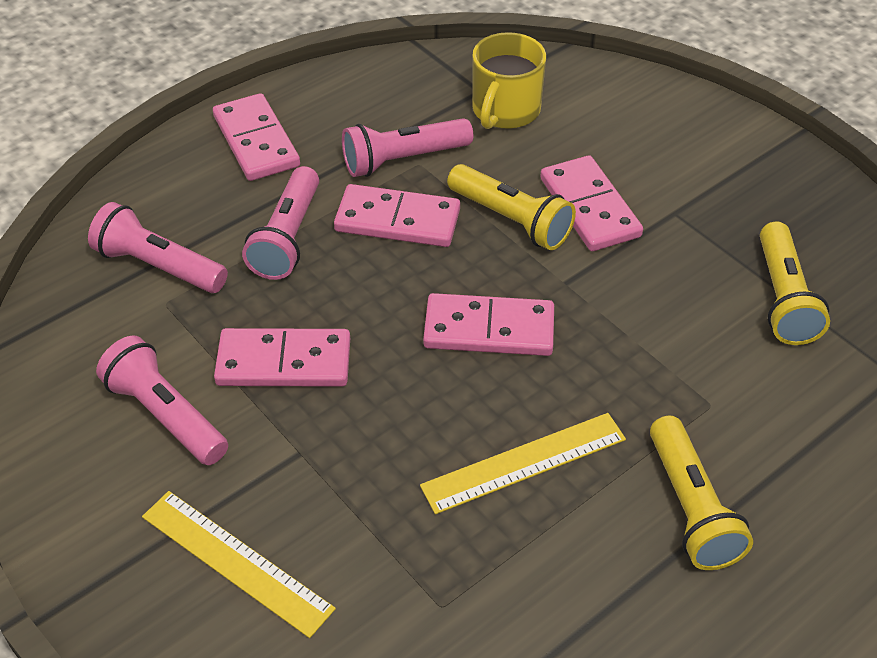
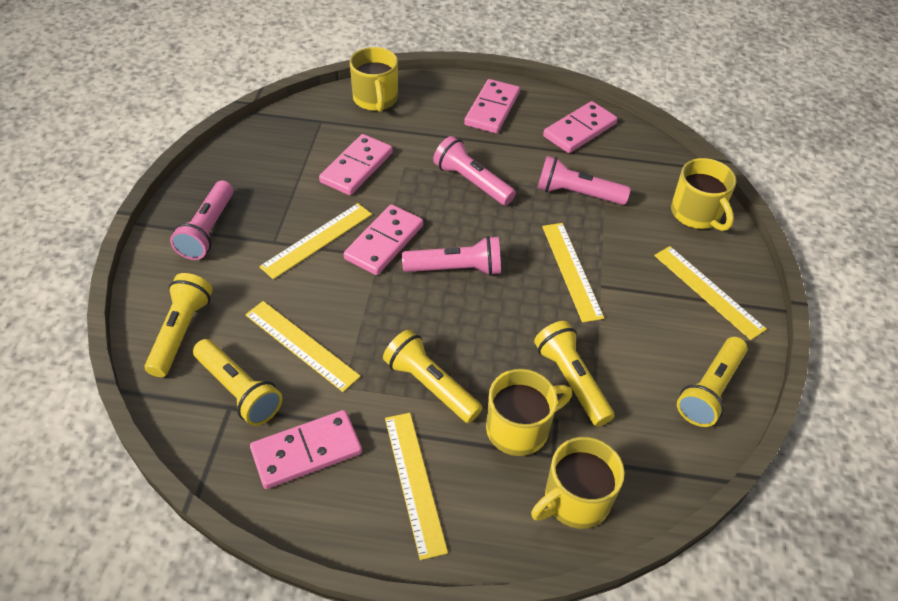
yellow flashlight: [447,164,576,250] [650,416,753,570] [760,221,830,345] = 3 -> [145,273,213,377] [193,339,282,426] [383,330,482,423] [534,321,614,427] [677,337,748,427] = 5
yellow mug: [472,32,546,129] = 1 -> [350,47,398,112] [486,369,572,456] [531,437,625,529] [671,158,736,231] = 4
yellow ruler: [142,491,336,638] [420,413,626,514] = 2 -> [245,301,361,392] [259,203,372,279] [385,413,448,560] [542,223,604,323] [654,246,767,340] = 5

